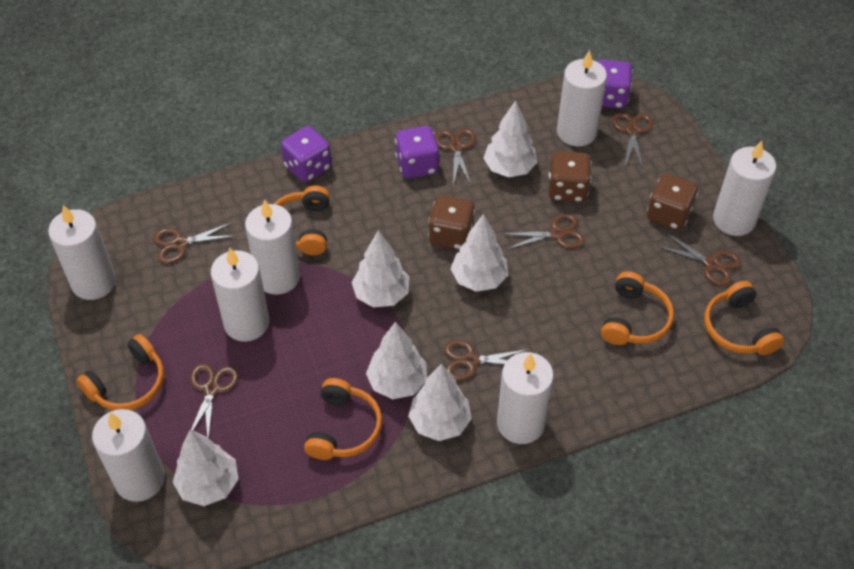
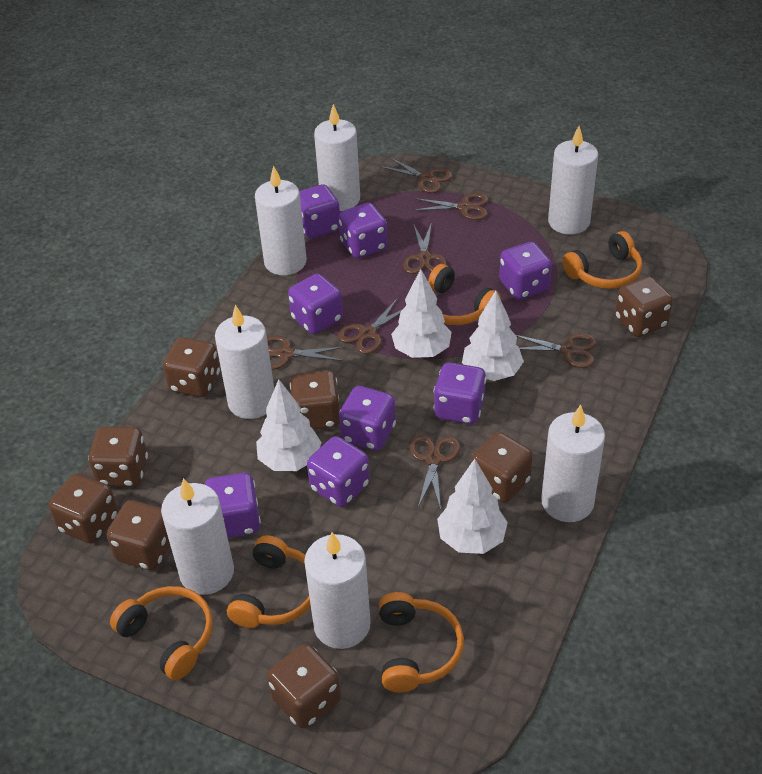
brown dice: [428,195,475,250] [548,151,591,202] [647,173,698,230] = 3 -> [49,473,118,544] [88,426,148,487] [107,500,170,570] [163,337,220,397] [267,644,341,729] [290,370,340,430] [471,432,533,503] [615,276,673,337] = 8
purple dice: [281,126,332,182] [395,126,440,178] [597,59,633,109] = 3 -> [205,473,261,538] [288,274,343,334] [299,184,340,239] [307,436,370,507] [339,203,388,258] [339,386,396,451] [434,362,486,424] [499,242,552,300] = 8
white tree: [173,429,239,506] [351,230,410,308] [366,322,427,399] [408,364,472,441] [451,214,508,292] [483,100,537,177] = 6 -> [256,379,322,471] [391,269,452,358] [437,459,508,554] [462,290,524,381] = 4

